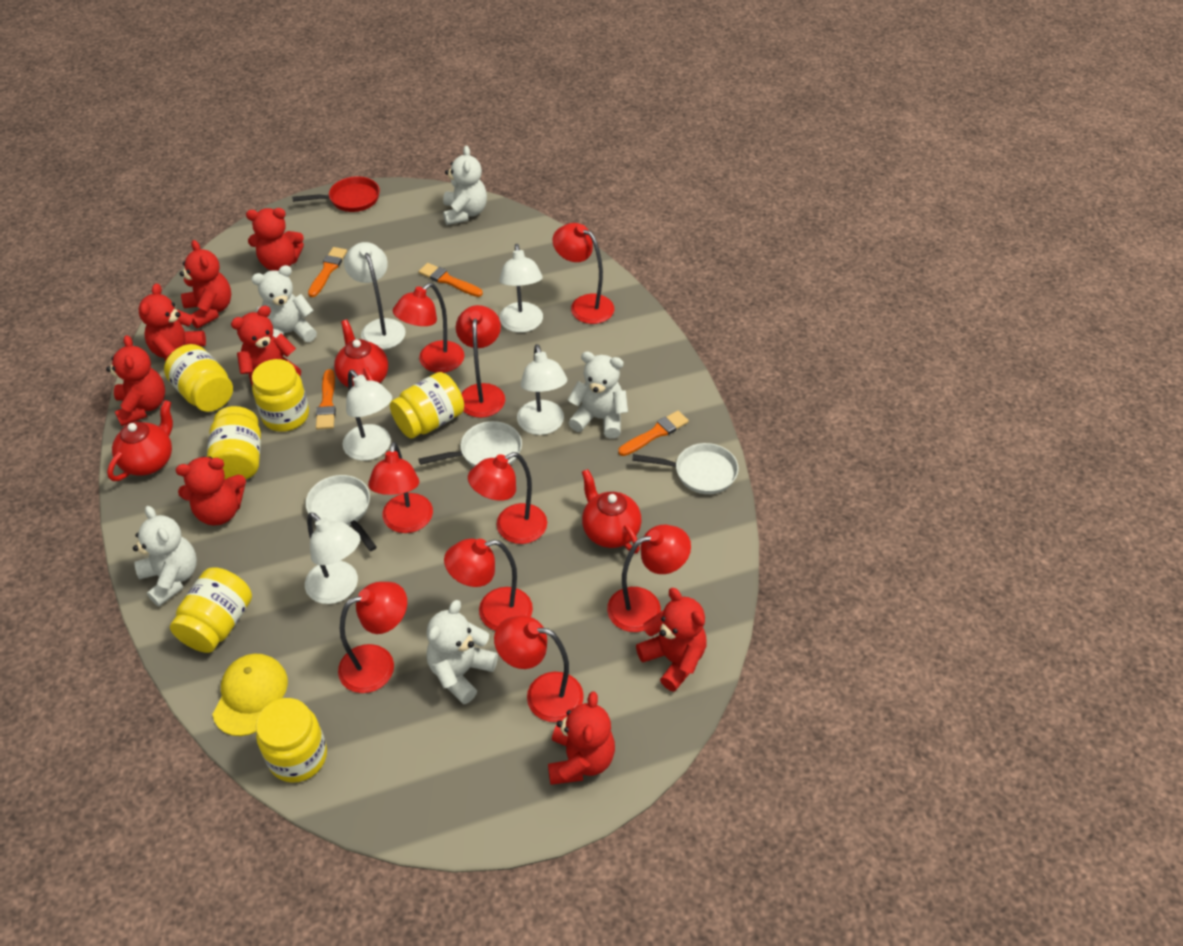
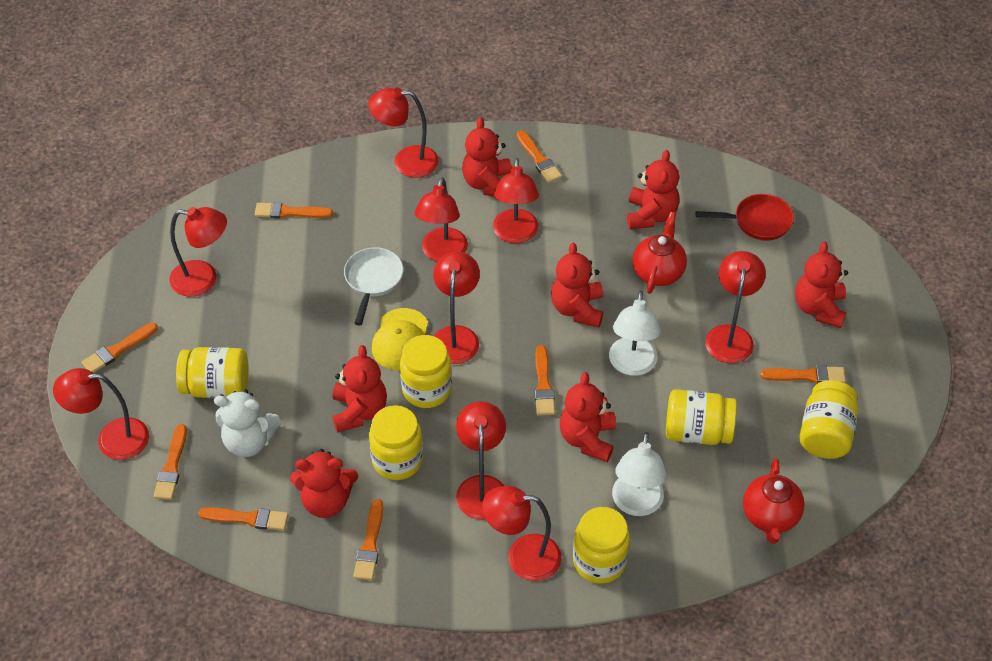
orange brush: [308,247,347,297] [316,369,336,429] [419,263,483,297] [618,411,689,456] = 4 -> [82,323,158,373] [154,424,187,500] [198,507,288,531] [255,202,333,219] [353,499,383,580] [517,130,562,183] [535,345,555,416] [760,365,846,384] = 8
red teapot: [107,400,173,481] [334,319,388,387] [582,469,641,554] = 3 -> [633,212,687,294] [743,458,805,544] = 2
red teddy bear: [106,335,165,426] [139,283,206,362] [176,456,246,525] [179,240,231,329] [231,306,301,385] [246,208,304,271] [548,691,615,785] [636,588,707,692] = 8 -> [290,449,358,518] [332,345,387,432] [462,117,512,197] [551,242,603,327] [560,372,616,462] [627,150,680,229] [795,241,848,328] = 7
white lamp: [305,512,361,604] [342,370,392,461] [344,242,406,350] [499,244,543,333] [517,344,567,435] = 5 -> [609,291,661,376] [612,432,667,516] = 2
white pan: [306,475,377,551] [418,421,522,467] [632,443,739,494] = 3 -> [344,247,403,326] = 1
white teddy bear: [133,506,197,607] [251,265,317,342] [426,600,498,704] [443,146,487,225] [568,352,628,439] = 5 -> [214,389,281,457] = 1

